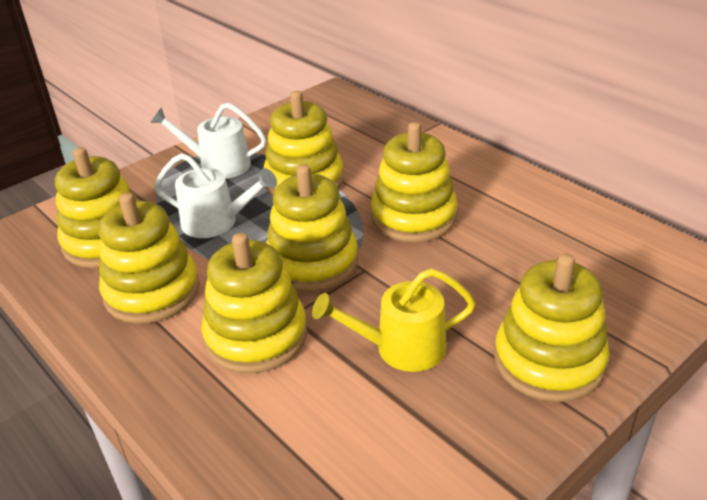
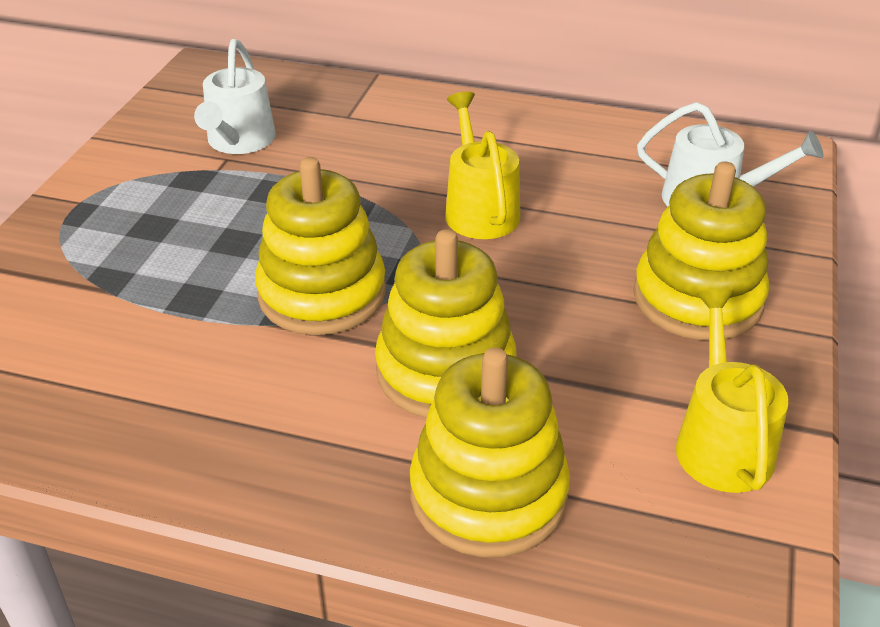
yellow stacking toy: [55,147,137,268] [99,193,200,324] [201,233,307,373] [264,91,344,195] [266,164,358,292] [371,122,458,242] [494,253,610,402] = 7 -> [255,157,386,335] [375,229,516,418] [410,348,570,557] [633,162,769,340] = 4
yellow watering can: [312,269,475,372] = 1 -> [445,91,520,239] [676,289,789,493] = 2

